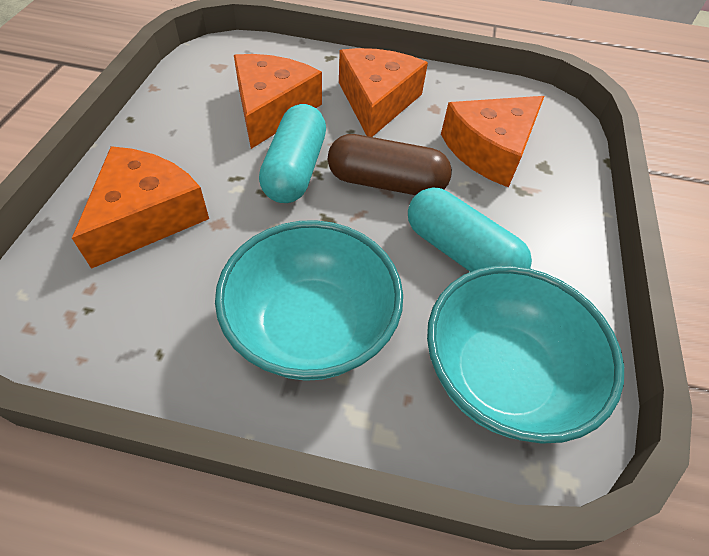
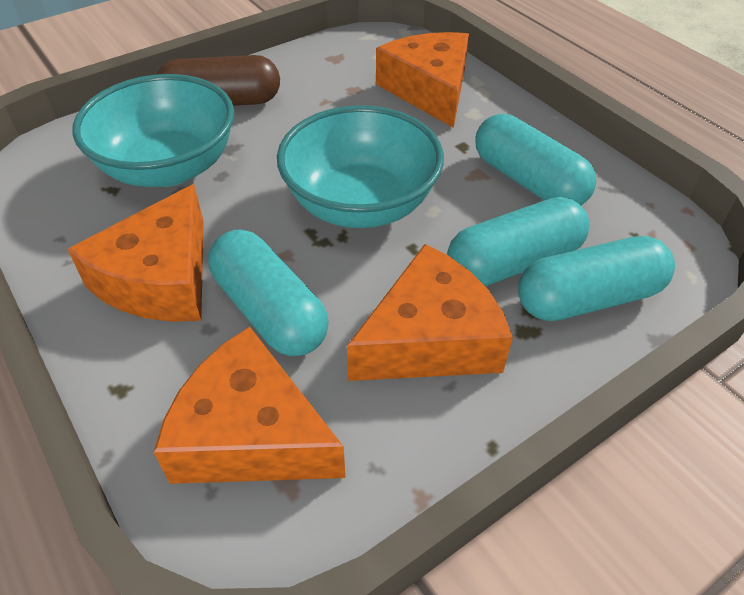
turquoise capsule: [259,104,326,203] [408,188,532,272] = 2 -> [208,230,329,356] [447,197,590,286] [476,114,596,205] [518,236,675,321] = 4

